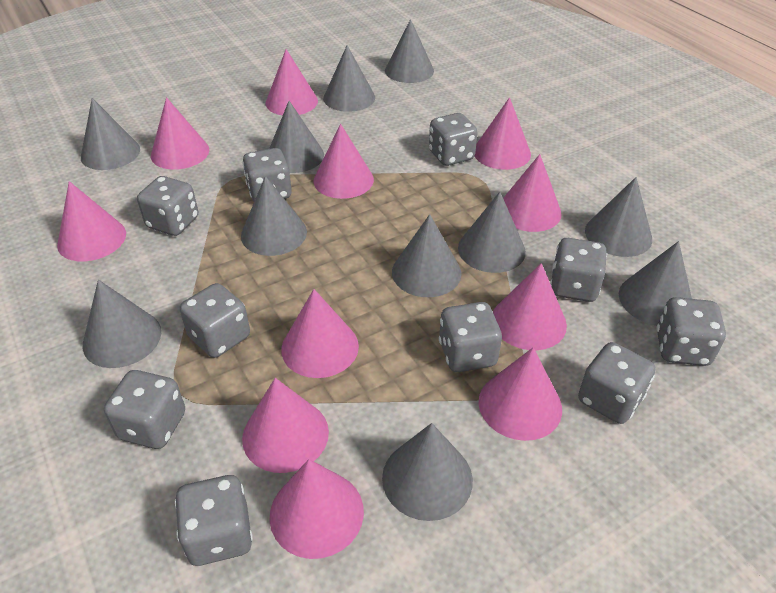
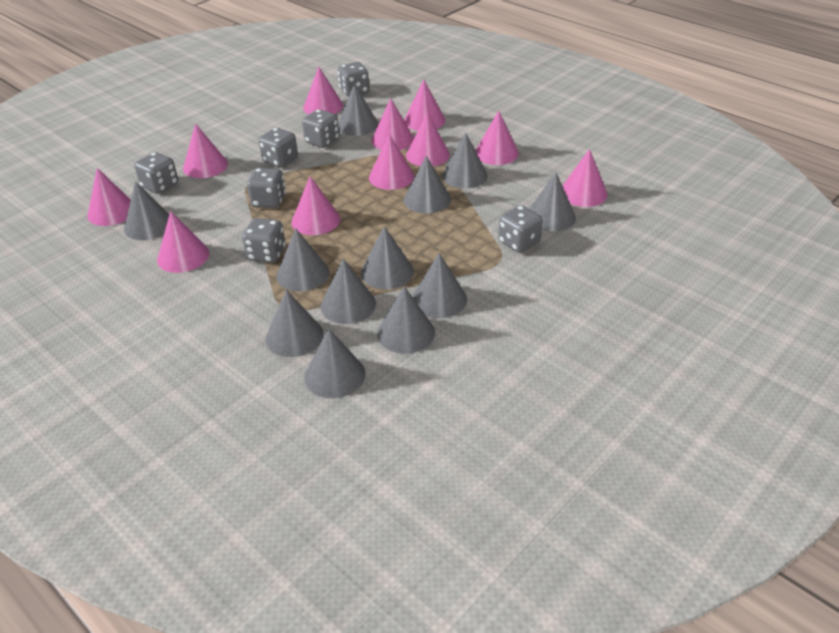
grey cone: [81,98,140,170] [83,280,161,368] [241,176,307,256] [269,101,324,173] [323,45,375,112] [382,423,473,521] [385,19,434,83] [392,214,461,297] [458,192,526,273] [585,177,652,257] [619,241,692,326] = 11 -> [124,181,169,240] [266,290,324,357] [276,229,329,292] [305,328,366,398] [321,259,376,324] [338,84,378,136] [361,226,414,290] [377,286,435,354] [404,155,451,214] [413,253,467,318] [442,132,488,189] [530,172,576,231] = 12
grey dice: [104,370,185,449] [137,176,198,236] [175,475,253,566] [180,283,250,358] [242,148,292,201] [429,113,478,166] [439,302,502,372] [550,238,607,302] [578,342,655,424] [657,297,726,366] = 10 -> [134,152,178,194] [242,218,286,263] [247,168,286,208] [259,128,298,168] [302,109,339,148] [338,62,369,96] [498,205,542,253] = 7

